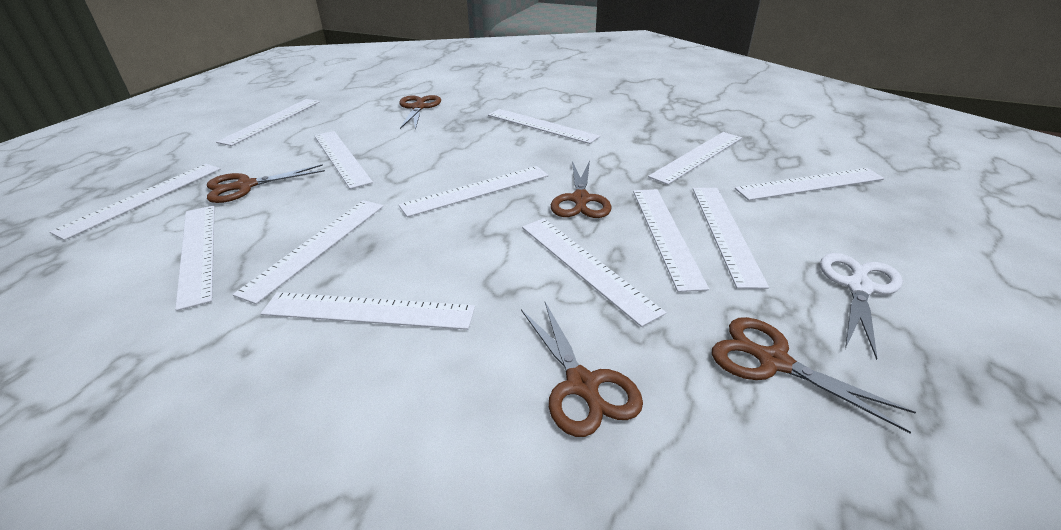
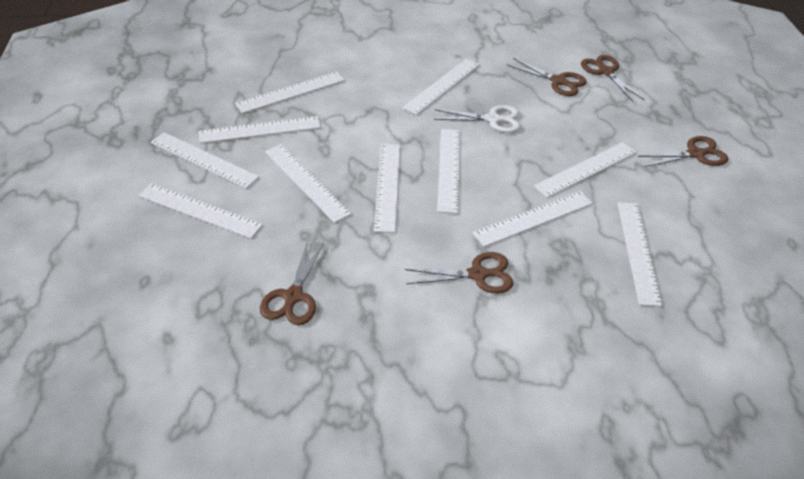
white ruler: [50,164,220,240] [175,206,215,311] [216,99,320,146] [233,200,384,304] [261,292,475,330] [314,131,373,189] [399,166,549,217] [488,109,600,144] [522,218,666,327] [633,189,709,292] [648,132,742,185] [693,188,769,289] [735,168,884,200] = 13 -> [138,183,263,239] [150,132,259,189] [198,116,321,143] [235,71,345,114] [265,144,352,223] [374,144,400,233] [402,59,480,115] [437,129,460,214] [473,191,593,247] [534,142,637,198] [617,202,663,307] = 11

